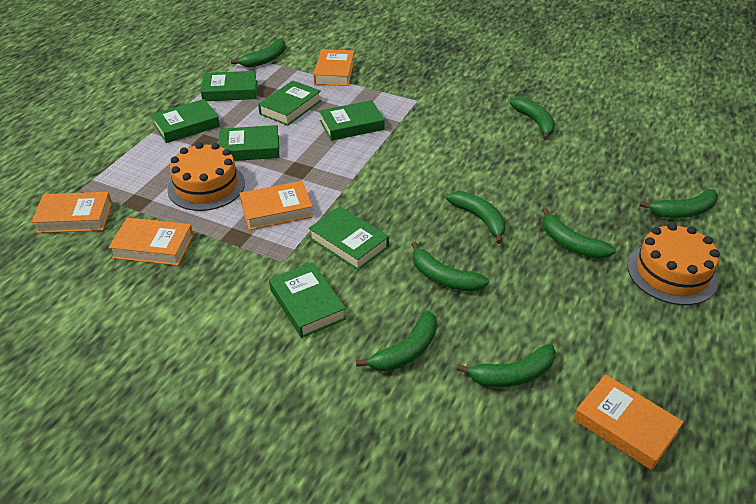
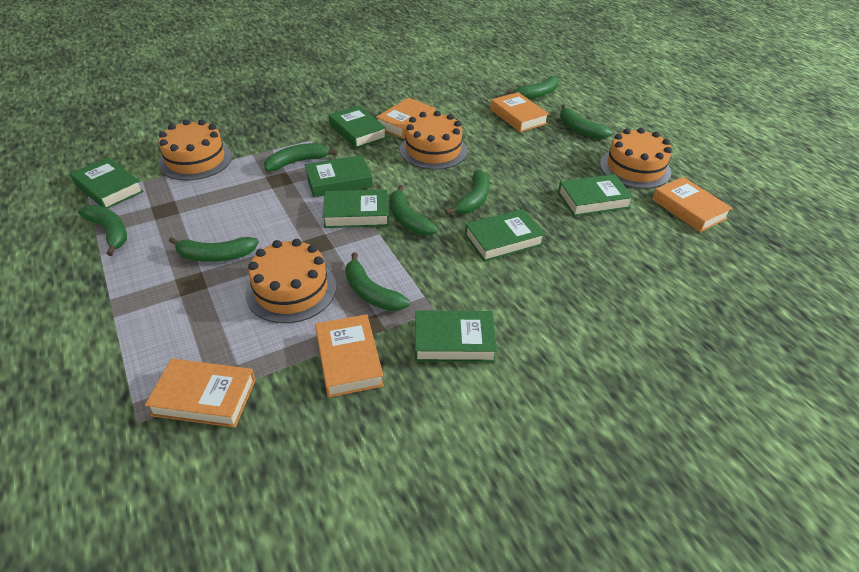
orange cake: [167,142,245,211] [627,223,720,305] = 2 -> [158,119,232,181] [246,239,336,323] [400,111,467,170] [600,128,672,189] = 4

